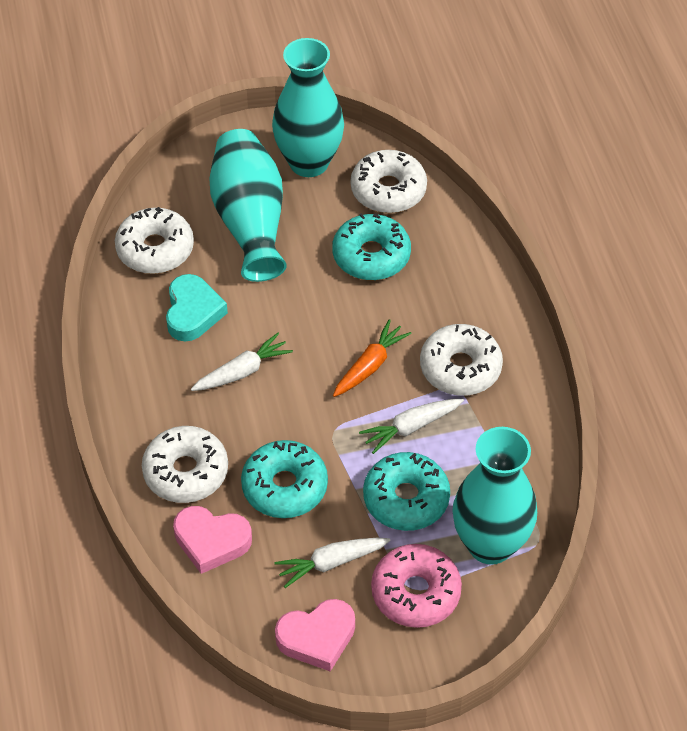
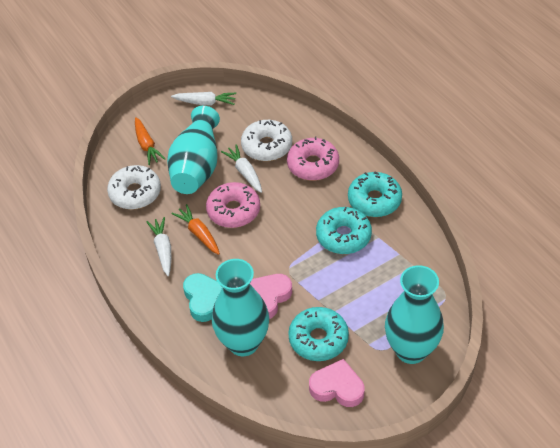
orange carrot: [333,319,412,397] = 1 -> [135,117,165,165] [171,204,220,255] = 2
pink donut: [371,544,462,628] = 1 -> [206,182,260,228] [287,136,339,181] = 2
white donut: [115,207,194,274] [142,426,228,503] [350,150,427,213] [420,324,503,396] = 4 -> [107,165,161,210] [241,120,292,161] = 2

